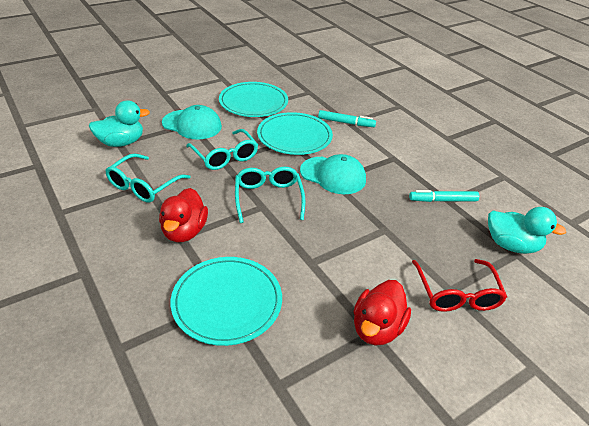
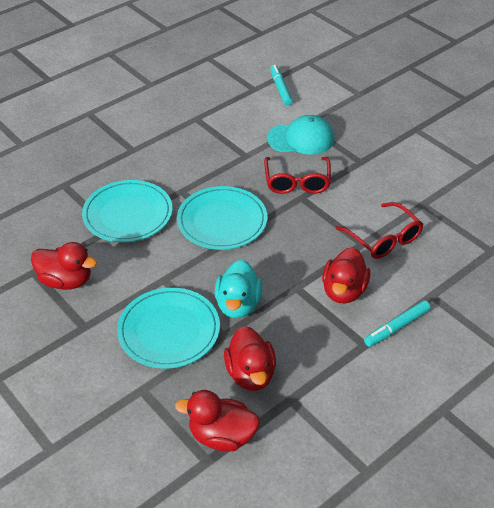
red duck: [159,188,208,242] [354,280,411,345] = 2 -> [31,242,97,290] [175,390,260,452] [224,326,276,391] [322,247,370,304] = 4
red glasses: [412,259,507,312] = 1 -> [264,157,331,194] [336,202,423,259] = 2
turquoise cap: [162,105,222,139] [300,154,366,194] = 2 -> [267,115,334,155] = 1
turquoise duck: [89,100,150,147] [488,207,566,254] = 2 -> [215,260,262,318] = 1
turquoise glasses: [105,154,191,203] [186,129,258,170] [235,167,305,223] = 3 -> none = 0

